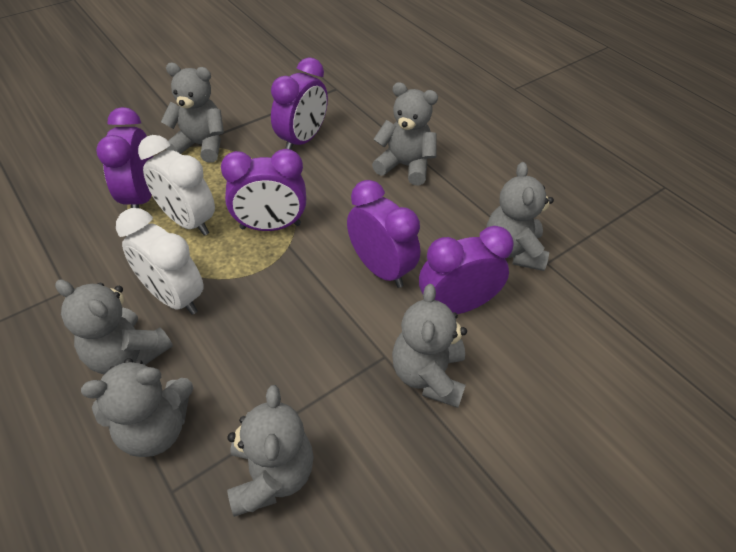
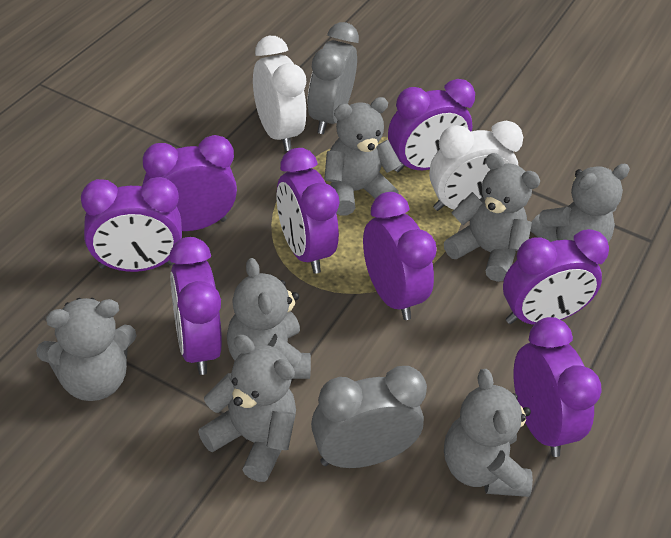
grey clock: none = 0 -> [307,22,359,134] [311,366,427,468] = 2
purple clock: [96,107,153,208] [221,149,306,231] [271,57,328,150] [347,180,420,288] [419,226,514,314] = 5 -> [81,177,182,272] [143,135,237,231] [169,237,222,375] [277,148,340,274] [363,192,437,320] [388,79,475,172] [503,229,609,325] [514,317,602,457] = 8

